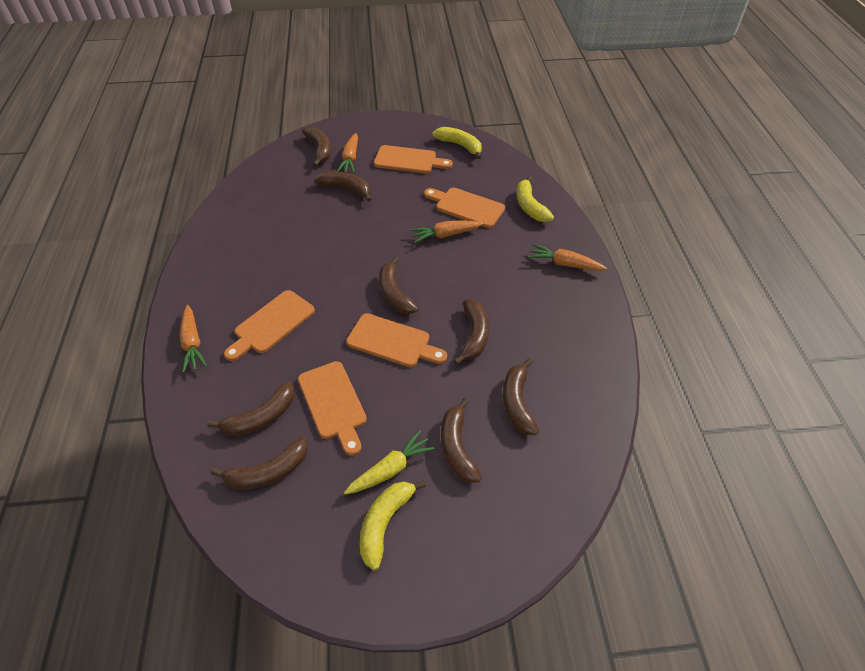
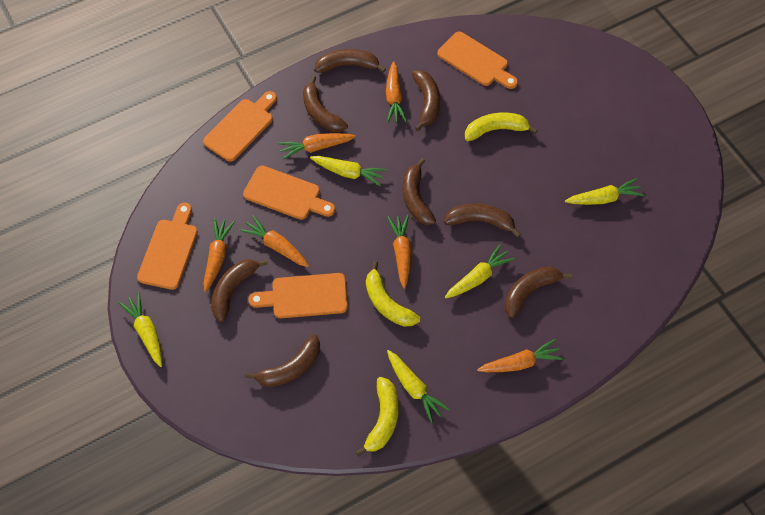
orange carrot: [180,305,207,373] [337,133,358,173] [410,220,484,243] [528,244,607,271] = 4 -> [203,218,235,292] [240,215,309,267] [278,133,356,160] [386,61,407,123] [387,215,412,289] [477,339,563,372] = 6
yellow carrot: [344,430,435,495] = 1 -> [119,293,162,367] [310,156,387,187] [387,350,450,423] [445,244,515,299] [565,178,644,205] = 5

